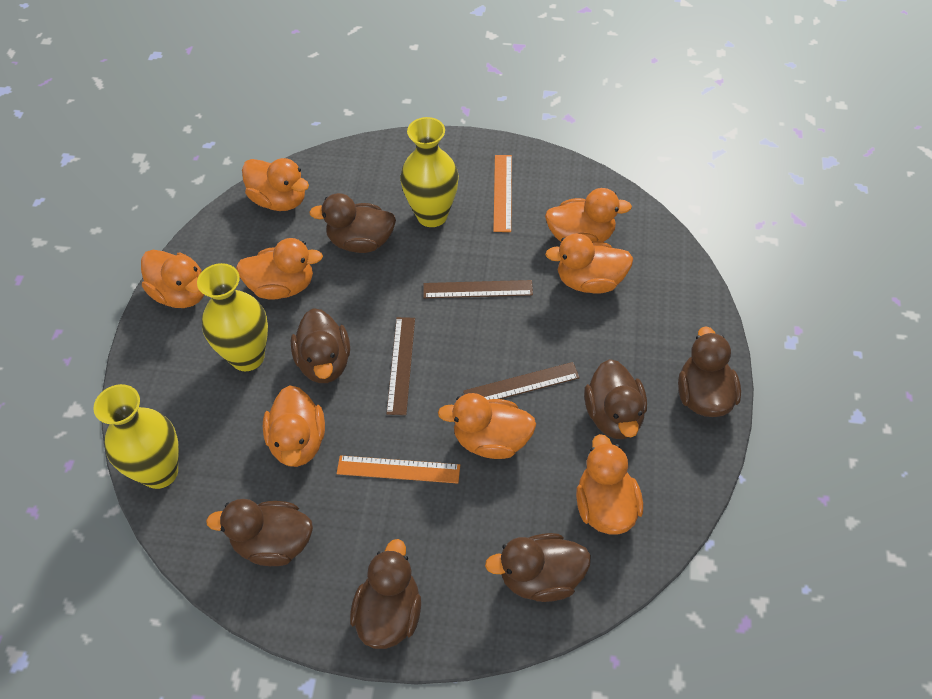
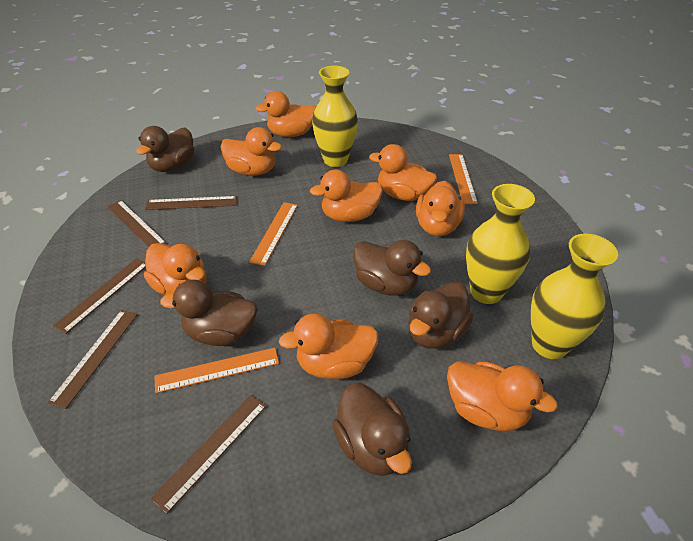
brown duck: [206,499,313,566] [291,308,350,383] [309,193,396,253] [350,539,421,649] [485,533,591,602] [584,359,647,439] [678,326,741,417] = 7 -> [136,126,195,172] [160,280,258,346] [332,383,412,476] [353,240,431,296] [408,282,474,349] = 5
brown ruler: [386,317,415,415] [423,280,533,298] [463,362,580,400] = 3 -> [48,310,138,409] [53,258,146,334] [107,200,167,248] [145,196,237,210] [150,395,266,514] = 5
orange ruler: [337,455,460,484] [493,155,512,232] = 2 -> [154,348,279,393] [249,202,298,266] [449,154,478,204] = 3

